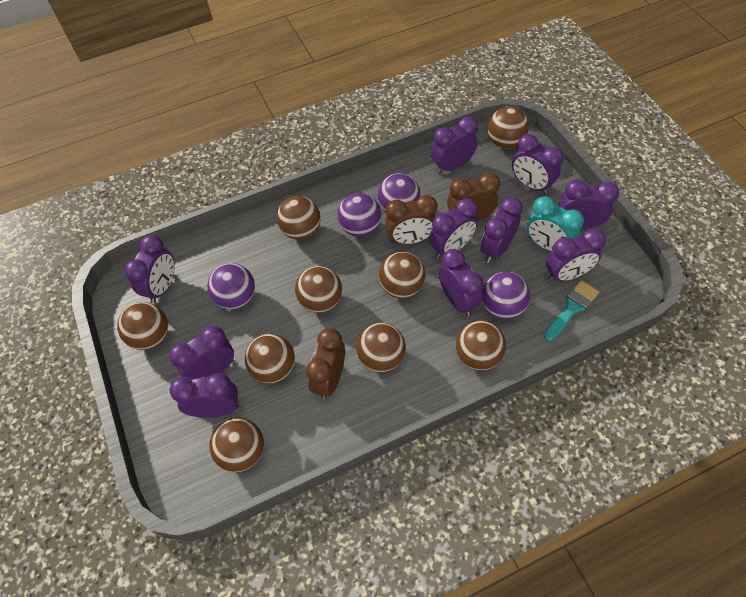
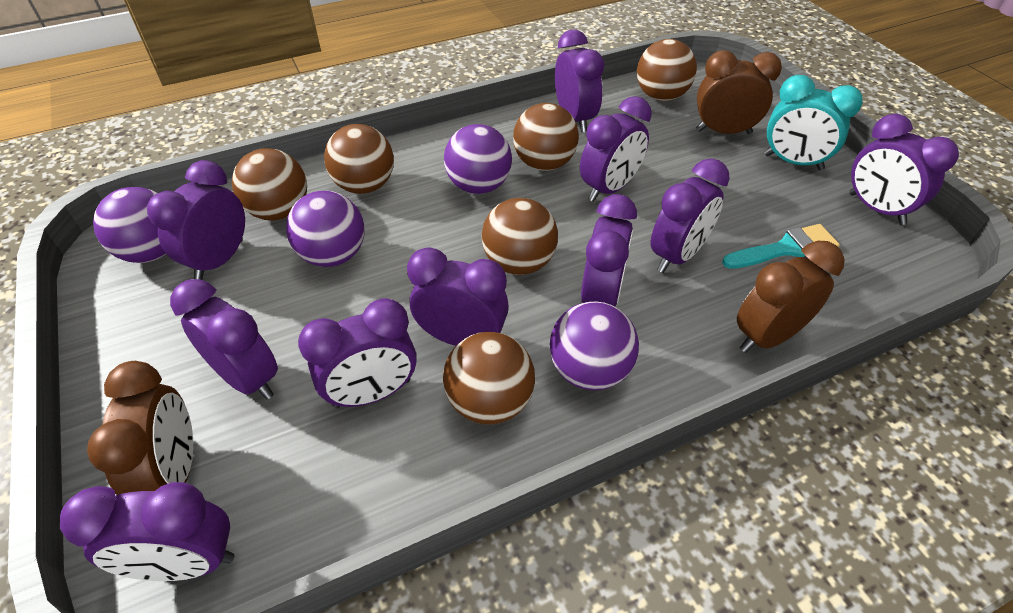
brown ball: [117,302,168,350] [209,418,264,472] [245,333,295,383] [277,196,321,240] [295,266,342,313] [356,323,406,372] [379,252,425,298] [456,321,506,371] [488,107,529,149] = 9 -> [232,148,307,221] [324,124,394,194] [443,332,535,424] [481,198,558,275] [513,103,579,171] [637,39,697,101] = 6

